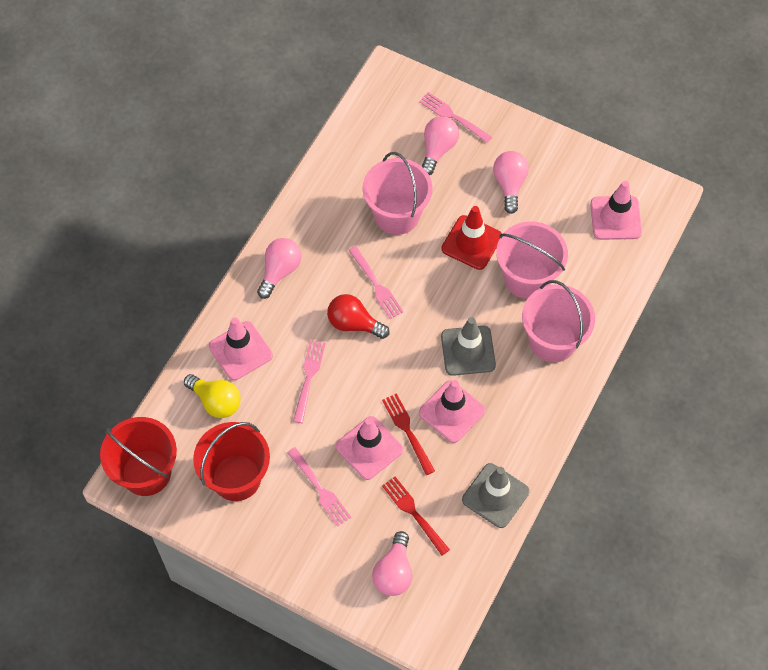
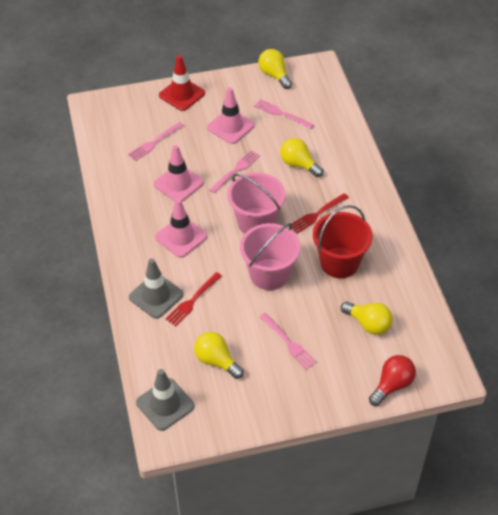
pink bucket: [363,152,433,235] [496,221,568,299] [522,280,595,363] = 3 -> [228,173,285,234] [240,223,300,290] = 2
pink light bulb: [257,238,301,299] [372,531,412,596] [422,116,459,175] [493,151,529,214] = 4 -> none = 0
pink traffic cone: [209,317,273,380] [336,416,403,480] [419,380,485,443] [590,181,642,240] = 4 -> [154,145,204,202] [155,199,207,258] [207,88,255,144] = 3
red bucket: [100,417,177,496] [193,422,270,501] = 2 -> [313,205,373,278] = 1
yellow light bulb: [184,374,241,418] = 1 -> [194,332,244,379] [258,49,292,89] [280,138,323,177] [341,302,393,335] = 4

